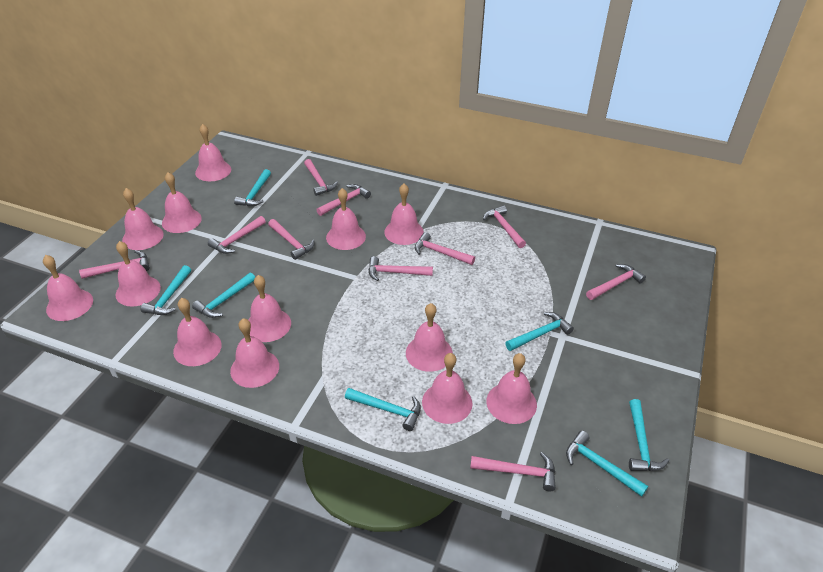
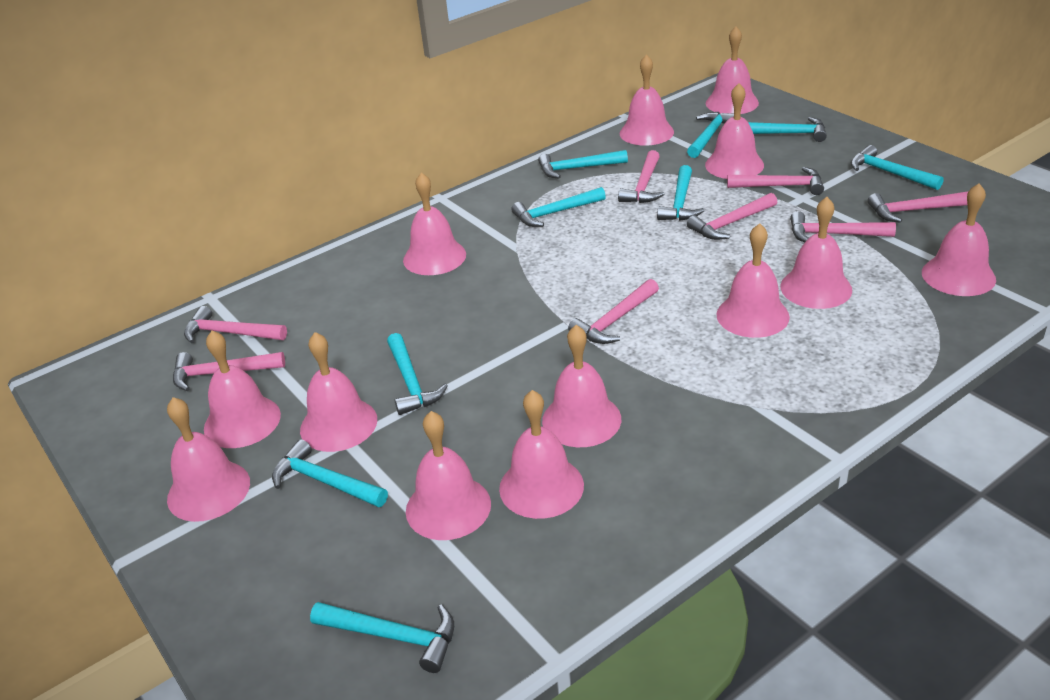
pink hammer: [79,250,150,279] [208,216,266,254] [268,219,315,260] [304,159,338,196] [317,184,371,216] [369,256,433,281] [415,232,475,265] [470,452,556,492] [483,205,526,248] [586,264,646,300] = 10 -> [173,352,285,391] [184,306,287,343] [568,279,659,344] [618,150,664,203] [687,193,777,240] [727,167,824,195] [790,211,896,242] [868,191,969,223] = 8
turquoise hammer: [141,265,191,315] [192,272,255,318] [234,169,271,206] [345,388,421,431] [505,312,574,351] [566,430,648,497] [629,399,669,471] = 7 -> [272,439,388,507] [310,602,454,673] [387,333,448,415] [511,187,606,227] [538,150,628,178] [657,165,704,221] [687,112,734,158] [748,117,827,142] [851,145,944,190] = 9

